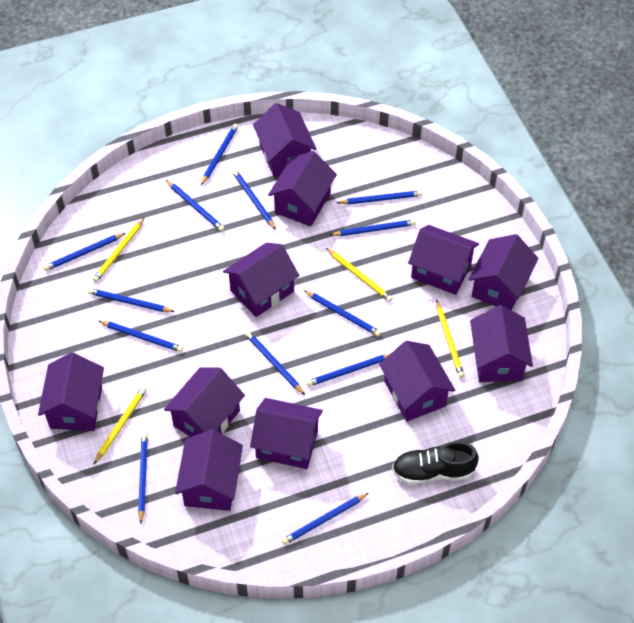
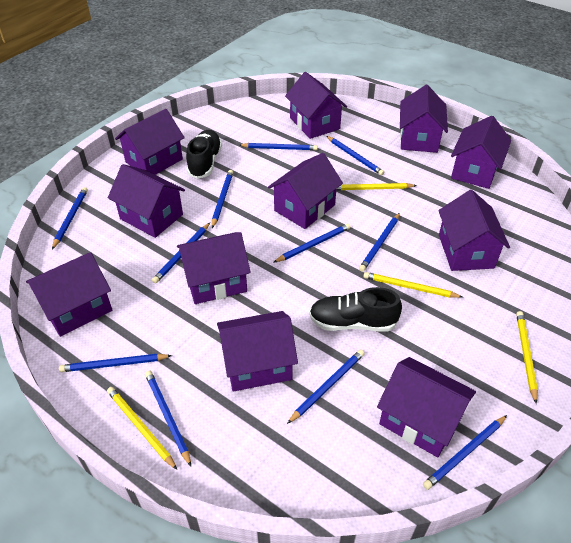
black shoe: [392,441,479,484] = 1 -> [186,130,222,179] [309,287,402,332] = 2
blue pencil: [43,233,126,271] [88,288,175,312] [99,321,183,352] [138,433,148,524] [166,180,225,231] [201,124,238,185] [232,169,276,230] [245,331,305,395] [282,493,369,545] [304,290,381,336] [306,354,390,387] [330,219,416,236] [337,190,422,204] = 13 -> [52,187,88,249] [59,354,172,372] [145,371,191,466] [152,223,210,284] [212,170,233,228] [239,143,318,150] [273,223,351,263] [287,349,365,424] [326,136,384,175] [359,213,400,272] [423,415,507,490] = 11

